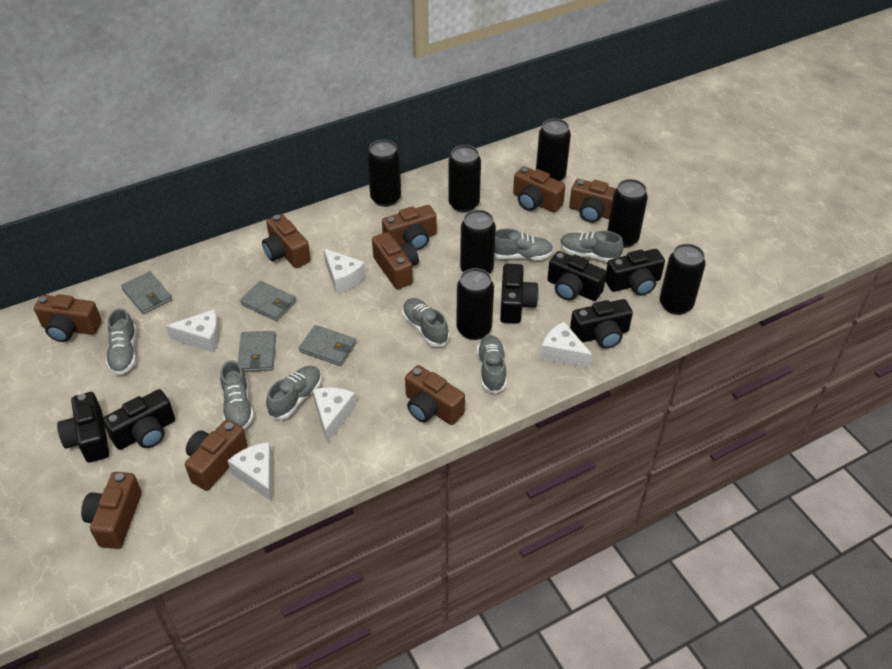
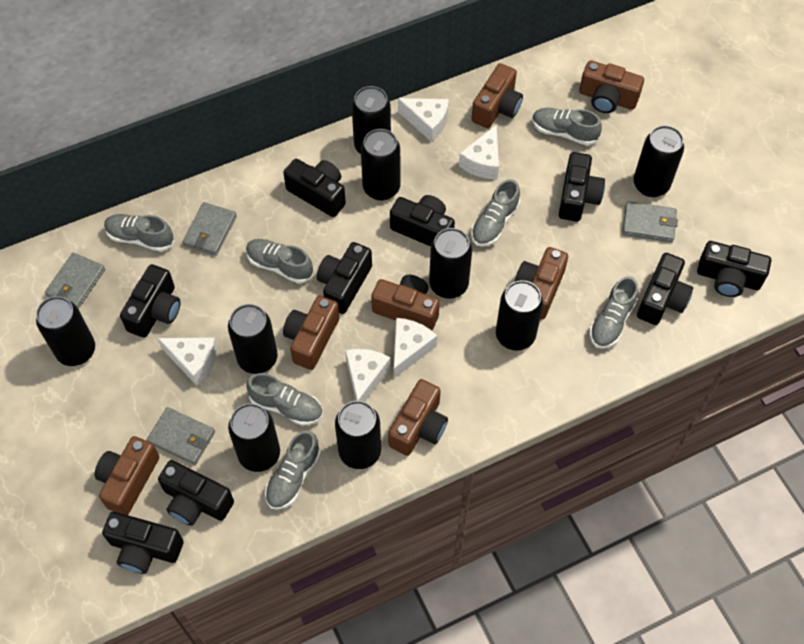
black camera: [57,392,109,463] [103,389,175,450] [500,264,539,324] [547,251,607,301] [570,299,633,349] [605,249,665,296] = 6 -> [102,512,184,574] [120,264,180,338] [158,460,234,526] [283,159,346,217] [317,242,372,314] [390,195,455,247] [559,152,605,222] [637,253,693,325] [697,241,771,297] = 9
black can: [367,140,401,207] [448,145,481,213] [456,268,494,340] [460,210,496,274] [536,118,571,182] [607,179,648,248] [660,244,706,315] = 7 -> [36,296,95,366] [228,304,278,374] [228,403,280,472] [335,401,381,469] [352,86,391,154] [361,129,400,201] [429,228,472,299] [496,280,543,351] [634,125,684,197] = 9
brown camera: [34,294,102,342] [81,472,142,549] [185,419,248,491] [262,214,311,268] [372,232,419,289] [382,205,437,250] [405,365,465,425] [513,166,566,213] [569,179,616,223] = 9 -> [95,436,159,515] [283,295,340,370] [371,275,440,330] [388,379,448,456] [472,63,523,128] [515,247,568,320] [579,60,644,113] = 7

